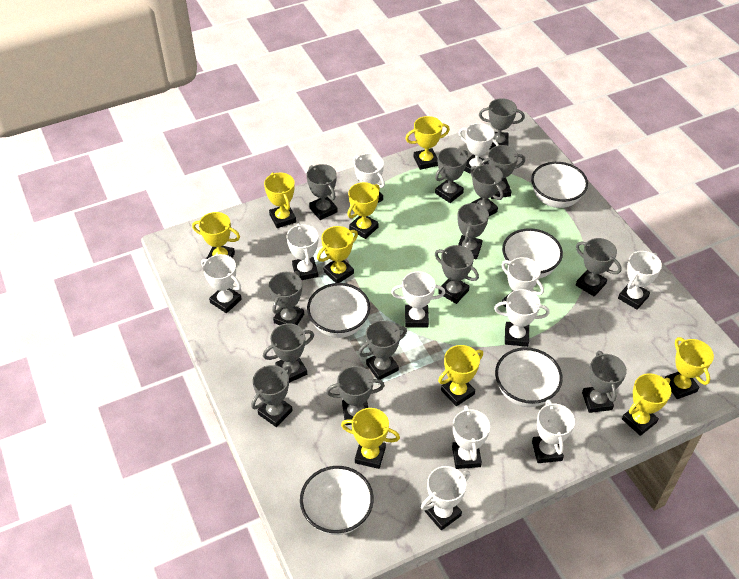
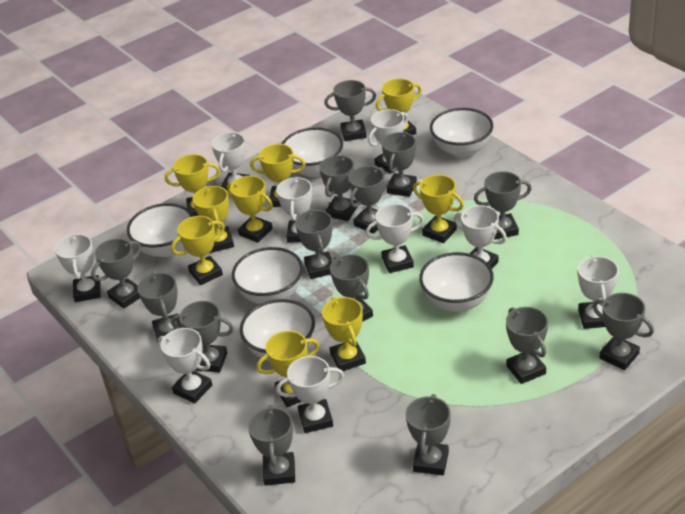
white bowl: [300,466,374,535] [307,283,370,338] [495,347,563,407] [502,228,563,279] [531,162,588,208] = 5 -> [127,203,193,257] [232,247,303,304] [240,299,315,361] [282,127,343,177] [419,252,494,312] [430,108,493,157] = 6
white trophy: [201,254,242,313] [286,223,318,280] [353,153,385,203] [391,271,445,328] [421,466,470,530] [452,405,490,469] [459,123,499,174] [494,289,550,347] [501,257,544,307] [532,399,575,463] [618,251,662,310] = 11 -> [55,234,101,302] [158,328,212,403] [211,132,250,190] [276,177,312,242] [276,356,344,433] [366,204,424,273] [368,109,408,174] [454,205,507,268] [578,255,619,329] = 9

